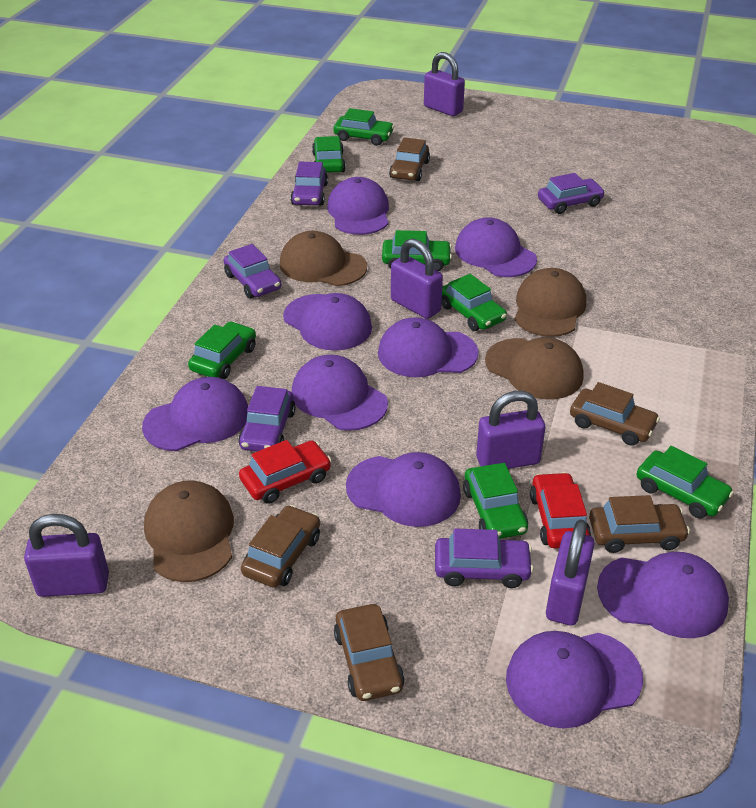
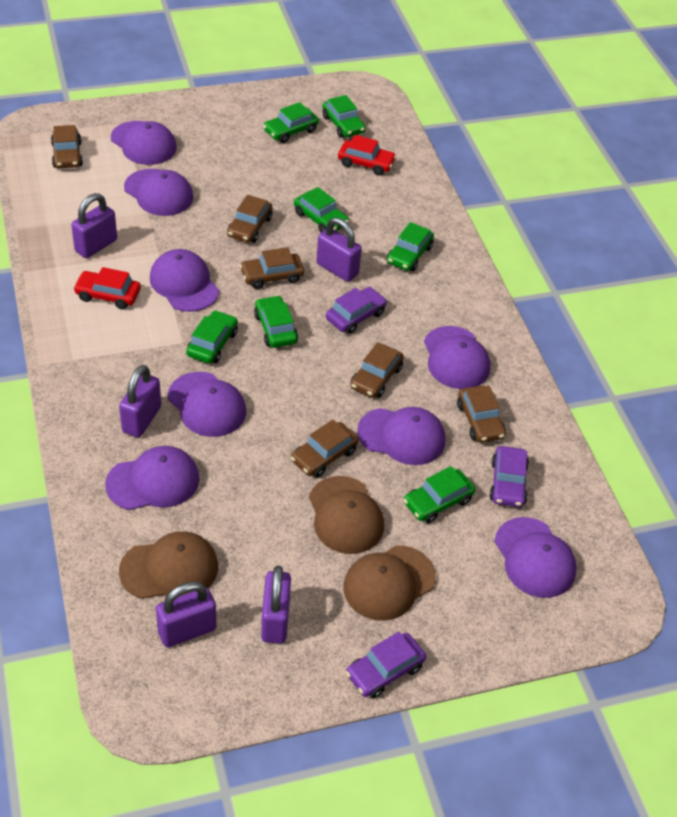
brown cap: [144,480,234,582] [280,231,367,286] [485,338,584,399] [515,268,586,337] = 4 -> [119,531,218,599] [309,476,384,554] [343,545,436,621] = 3
brown car: [241,505,320,588] [334,604,405,701] [389,137,430,181] [570,382,660,446] [589,495,690,553] = 5 -> [51,125,83,168] [227,195,272,243] [240,247,304,289] [291,420,359,477] [350,342,404,398] [457,386,506,443] = 6
purple cap: [142,377,248,451] [283,293,372,351] [291,355,388,431] [327,177,389,235] [346,452,461,527] [378,317,478,377] [455,217,537,277] [506,631,643,728] [597,552,729,638] = 9 -> [105,446,199,510] [111,121,177,165] [124,169,194,216] [150,249,219,312] [168,372,246,437] [357,407,445,465] [424,326,490,389] [494,517,577,598] = 8
purple car: [224,244,281,298] [238,386,296,451] [291,162,328,206] [435,529,534,588] [538,173,605,214] = 5 -> [326,287,387,334] [346,632,426,699] [489,446,529,507] = 3

